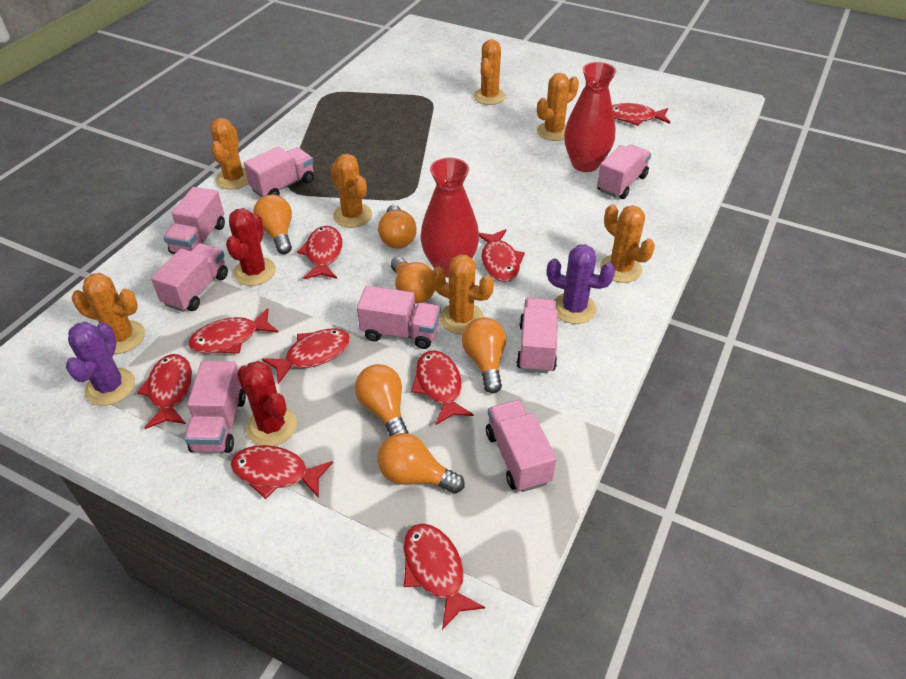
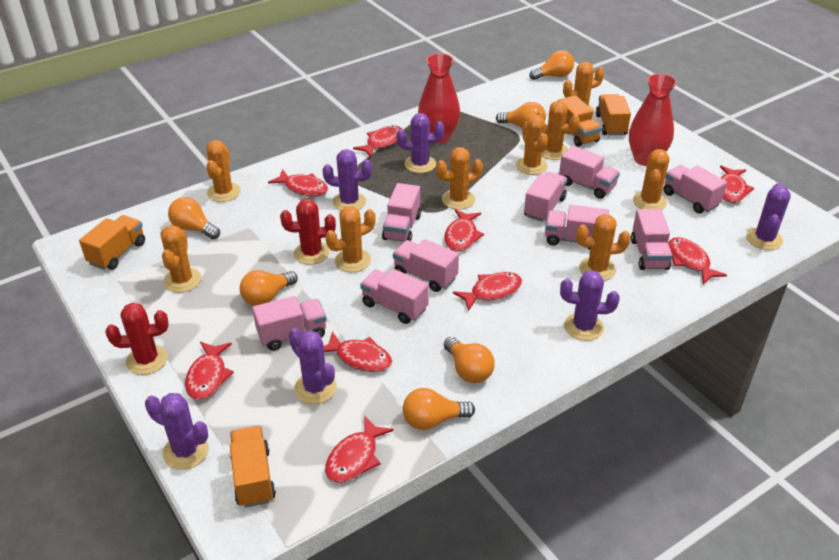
orange cactus: [72,273,145,354] [210,118,249,190] [330,154,372,228] [431,254,494,335] [473,39,506,105] [537,73,579,141] [600,204,655,283] = 7 -> [161,225,201,293] [206,140,241,202] [325,206,376,272] [436,147,483,210] [516,115,548,175] [536,101,580,160] [563,62,605,114] [576,214,631,281] [633,149,669,210] = 9
orange truck: none = 0 -> [79,215,145,270] [230,426,276,508] [558,95,602,147] [596,94,631,136] = 4
pink truck: [151,243,228,312] [163,187,225,254] [184,361,246,453] [244,146,314,198] [357,286,441,349] [486,400,557,492] [517,298,558,373] [597,144,651,199] = 8 -> [252,296,327,351] [360,269,429,324] [382,183,421,242] [393,239,459,292] [524,172,567,222] [545,205,609,250] [559,146,620,199] [631,209,672,270] [663,165,727,213] = 9
purple cactus: [66,322,135,406] [547,245,615,324] = 2 -> [145,393,209,470] [289,328,337,404] [323,149,372,210] [397,113,444,173] [560,270,620,341] [746,183,791,250] = 6

